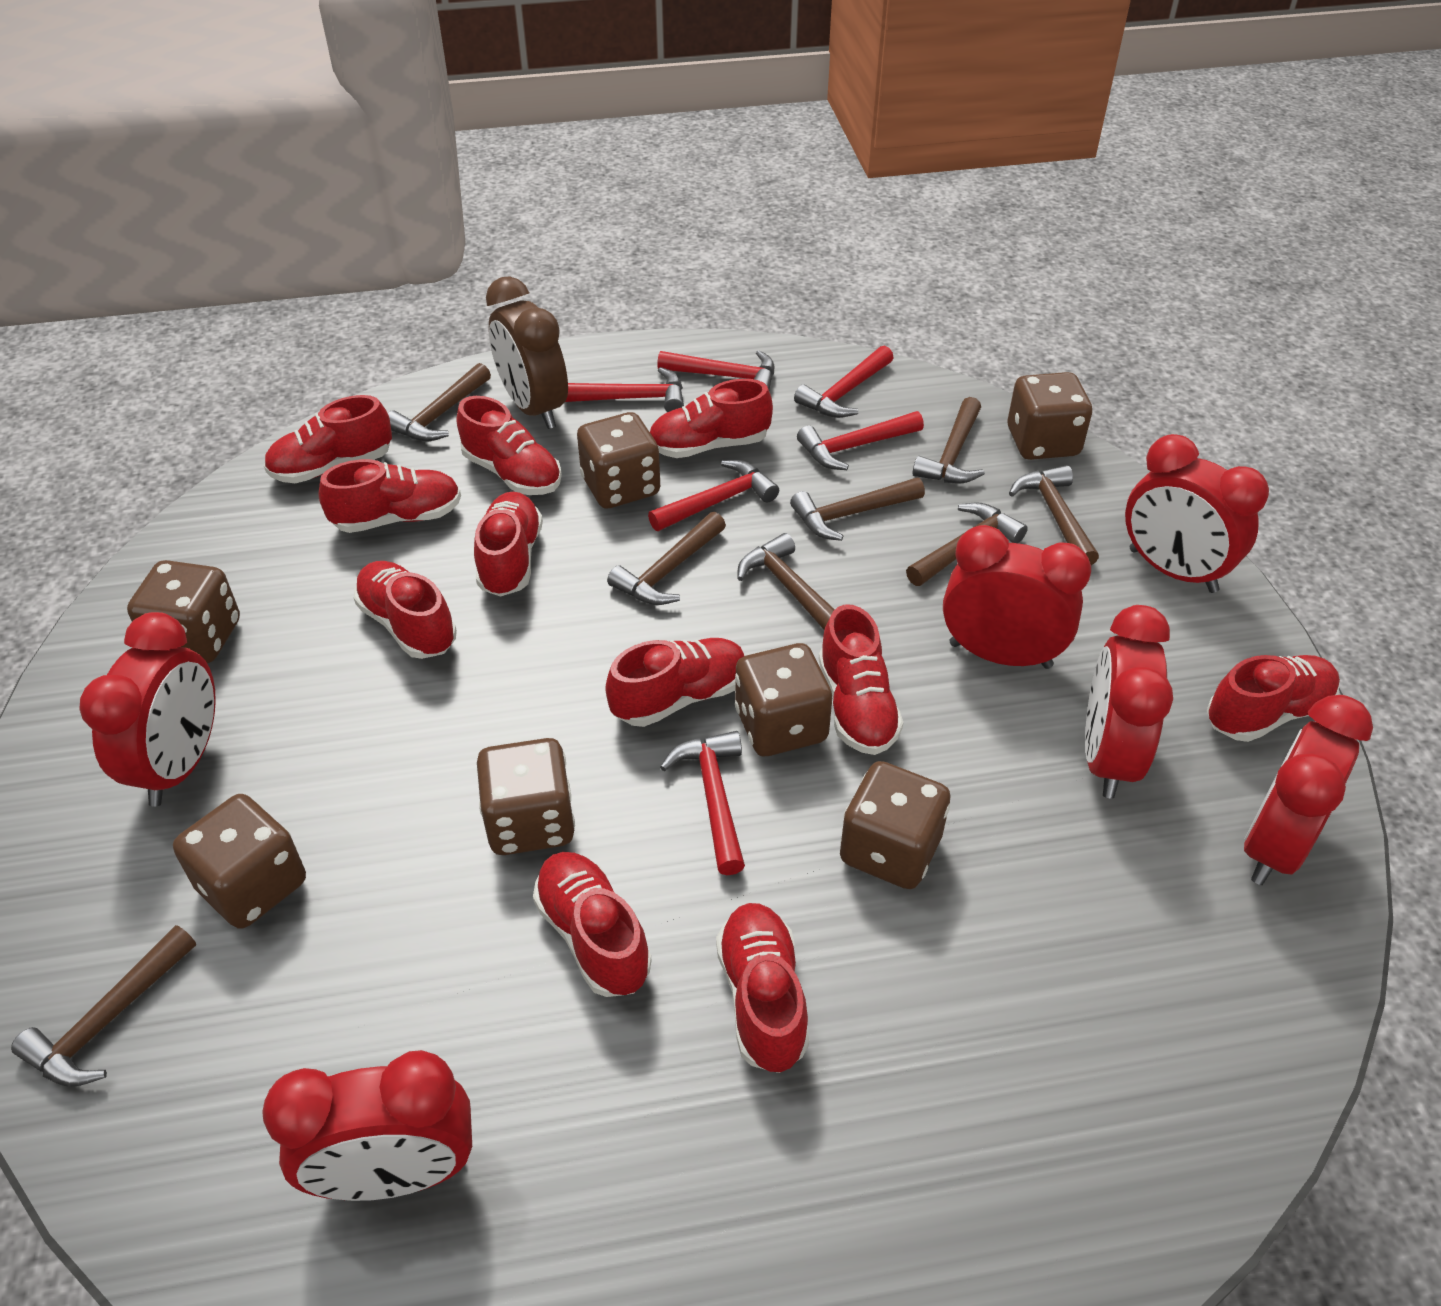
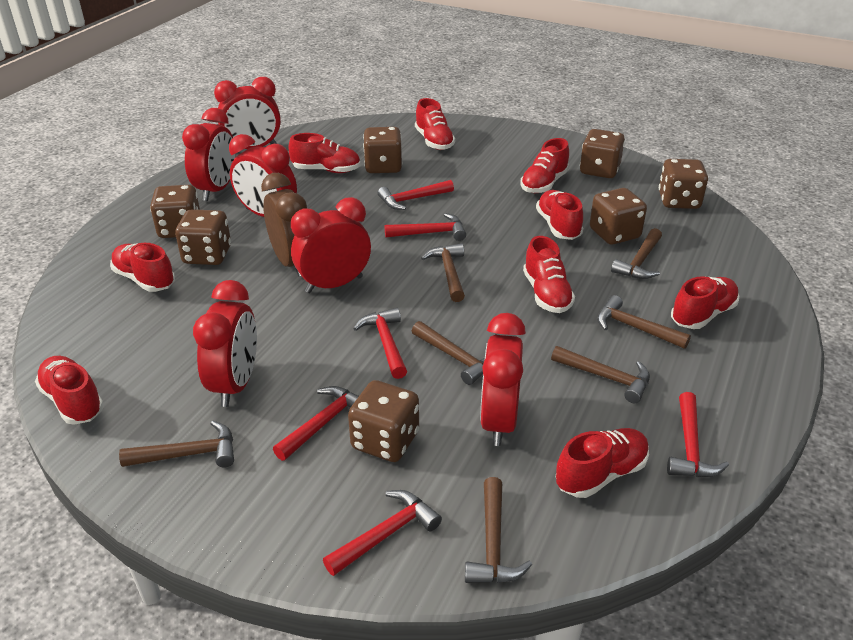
brown hammer: [11,925,196,1087] [388,363,491,441] [607,512,726,605] [737,533,835,630] [790,477,925,541] [906,503,1028,586] [912,397,985,484] [1009,465,1099,565] = 8 -> [119,421,234,467] [412,321,485,385] [421,243,465,302] [465,477,532,583] [551,346,650,403] [597,295,691,349] [611,228,662,279] = 7
red shoe: [264,395,392,483] [319,459,461,533] [354,561,457,659] [457,396,562,495] [474,492,543,597] [533,852,652,997] [605,638,745,727] [650,379,773,458] [716,903,809,1073] [819,604,903,755] [1207,655,1340,742] = 11 -> [35,356,104,425] [110,243,175,292] [288,133,361,173] [415,98,455,150] [521,138,569,193] [523,236,575,313] [536,190,583,240] [556,428,649,498] [671,276,739,329] = 9

